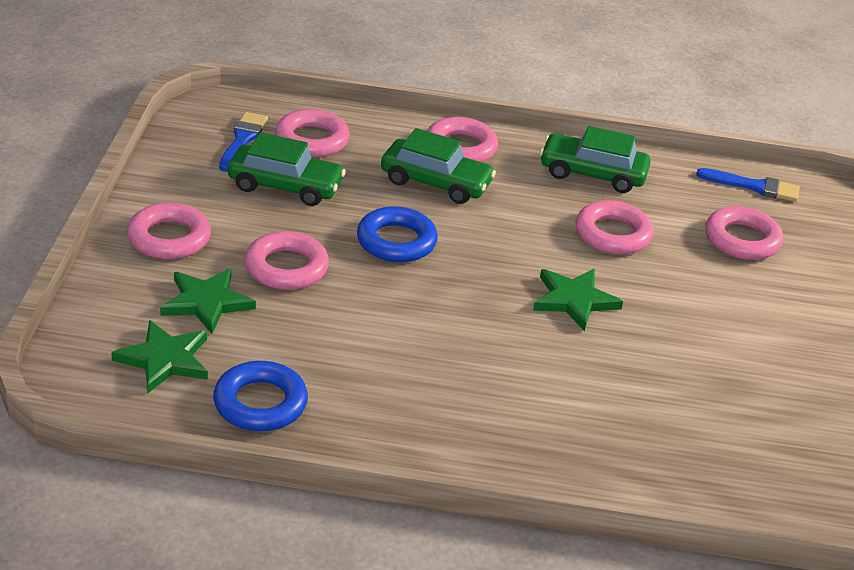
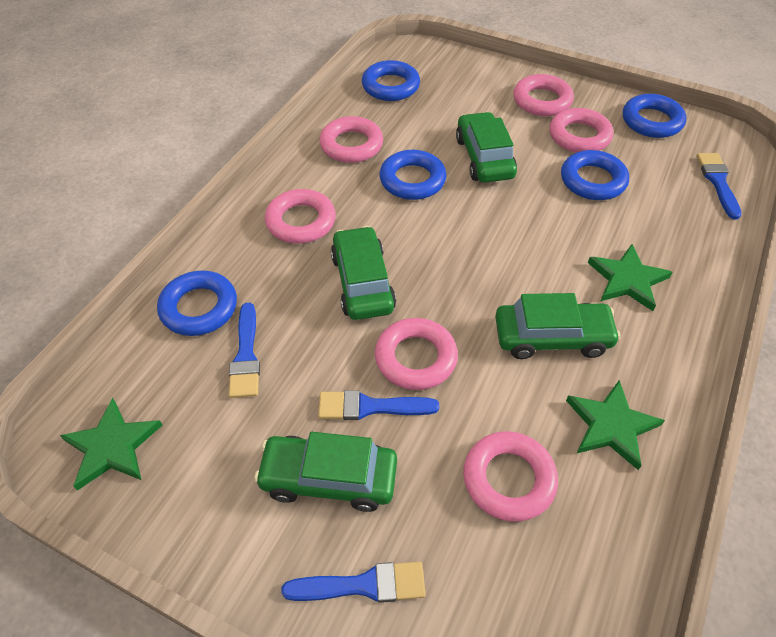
blue brush: [219,112,268,172] [696,168,800,202] = 2 -> [229,303,260,398] [282,562,426,603] [318,390,439,420] [696,153,742,219] = 4
blue ring: [213,361,308,431] [357,206,438,262] = 2 -> [157,270,237,336] [362,60,420,101] [379,150,447,200] [561,150,629,200] [623,94,686,138] = 5
green car: [228,132,346,206] [381,128,496,204] [540,126,651,193] = 3 -> [254,432,397,512] [331,226,396,320] [456,112,517,183] [495,293,621,359] = 4

